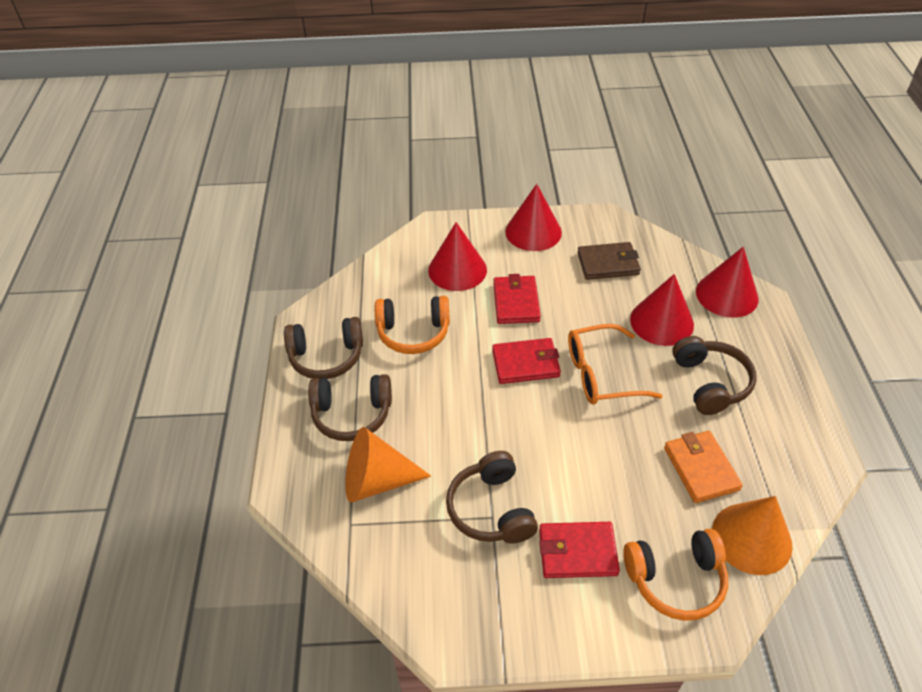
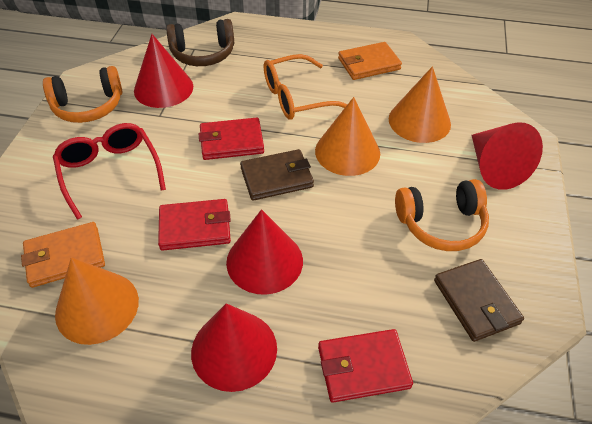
brown headphones: [284,317,363,379] [308,374,392,441] [446,451,538,544] [672,336,756,415] = 4 -> [166,19,234,66] = 1
brown wallet: [577,242,641,280] = 1 -> [240,149,314,201] [434,259,524,342] = 2
orange cone: [345,427,431,503] [712,496,793,575] = 2 -> [55,257,139,345] [315,97,380,176] [389,66,451,143] = 3
orange wallet: [664,431,743,503] = 1 -> [21,222,105,288] [338,42,402,80] = 2
red glasses: none = 0 -> [53,123,166,220] = 1

